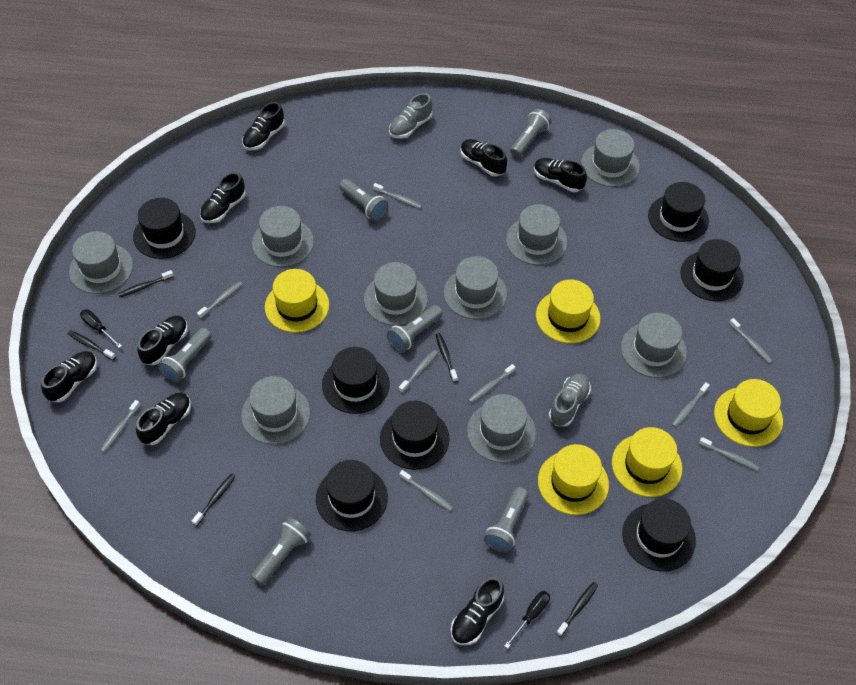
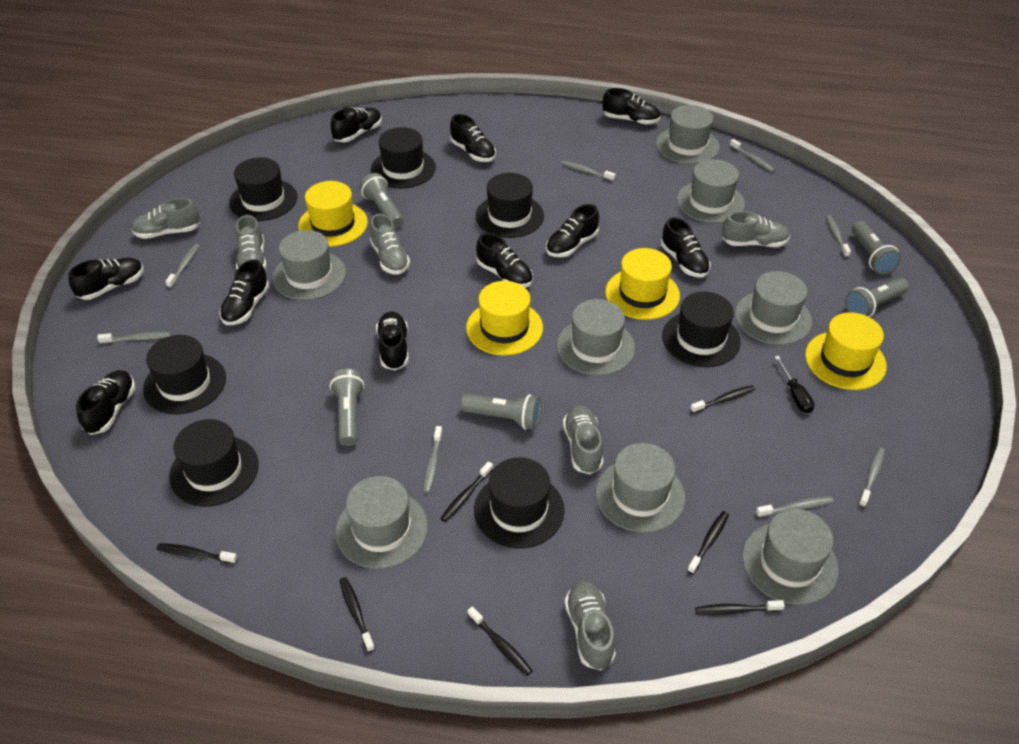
black screwdriver: [80,309,122,348] [504,591,550,649] = 2 -> [775,356,814,413] = 1
black shoe: [41,351,97,402] [136,393,191,445] [137,315,188,365] [200,172,246,223] [242,102,285,150] [451,577,504,645] [460,139,507,177] [534,158,587,192] = 8 -> [68,258,144,300] [76,370,135,435] [220,259,269,325] [330,108,382,142] [376,311,409,370] [450,114,496,162] [476,233,533,288] [546,204,599,257] [603,88,660,125] [661,217,711,278] = 10
black toothbrush: [68,330,116,360] [118,270,174,297] [192,474,236,526] [435,333,458,382] [556,582,598,637] = 5 -> [157,543,238,564] [339,577,375,653] [440,461,493,522] [468,606,533,676] [687,511,729,574] [690,385,755,414] [695,600,785,615] = 7
grey flashlight: [158,328,212,382] [251,517,311,585] [339,179,388,221] [387,305,443,352] [484,487,529,553] [510,109,552,157] = 6 -> [330,369,365,446] [359,173,404,228] [461,394,541,430] [845,278,909,317] [851,221,901,274] = 5
grey hat: [69,231,133,294] [241,376,310,444] [252,206,314,267] [364,262,428,326] [444,256,507,319] [467,394,536,463] [506,204,568,265] [581,129,640,187] [621,313,687,378] = 9 -> [272,230,346,300] [335,476,428,569] [557,299,635,376] [595,443,685,533] [656,105,720,164] [677,159,745,223] [735,271,812,345] [742,509,839,605] = 8
grey shoe: [389,93,432,138] [549,373,591,426] = 2 -> [131,198,200,239] [236,215,267,270] [370,214,410,275] [563,406,603,474] [565,581,616,670] [722,211,790,247] = 6
grey toothbrush: [100,400,140,453] [197,281,243,319] [373,183,422,209] [399,350,438,393] [399,470,453,511] [468,364,515,404] [672,383,709,428] [699,437,759,471] [729,318,772,364] = 9 -> [97,332,171,344] [165,244,200,288] [423,426,443,493] [561,161,616,181] [730,139,775,172] [756,496,833,517] [826,215,851,258] [859,448,885,507] = 8
yellow hat: [265,269,329,333] [536,280,600,343] [538,444,609,515] [612,427,682,497] [714,379,783,447] = 5 -> [298,181,368,247] [466,281,543,356] [605,248,680,320] [805,312,887,390] = 4

